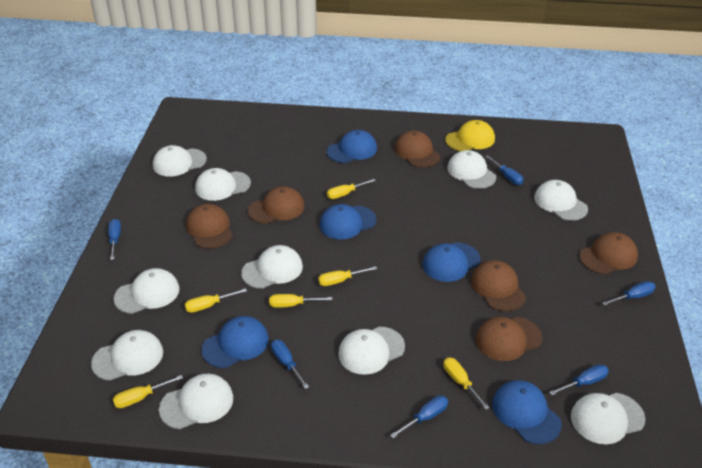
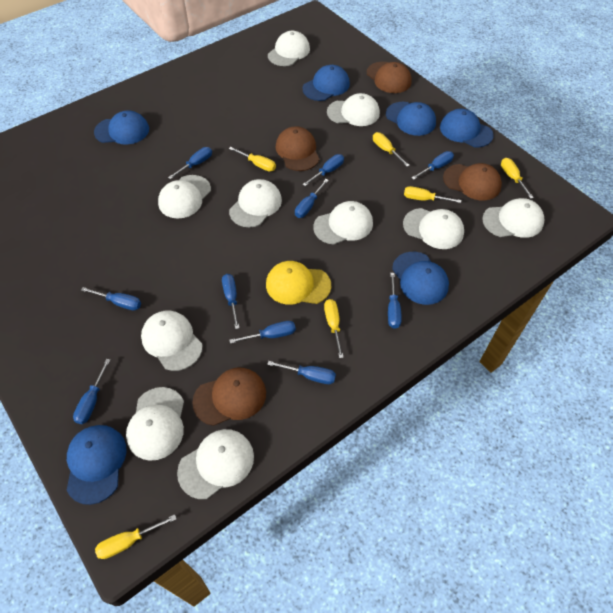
blue cap: [201,316,269,368] [319,204,377,239] [327,130,377,163] [423,243,481,282] [492,380,562,444] = 5 -> [66,425,126,505] [94,110,149,144] [303,65,350,101] [386,102,436,136] [392,252,449,305] [440,109,494,147] = 6
blue screwdriver: [108,219,121,260] [271,340,309,389] [390,396,448,438] [485,155,523,185] [549,364,609,395] [602,281,656,306] = 6 -> [73,359,110,424] [81,287,141,310] [168,147,212,179] [222,274,239,329] [229,321,296,344] [267,361,336,384] [295,179,329,218] [303,154,344,186] [388,273,402,329] [411,151,454,180] = 10
brown cap: [186,204,233,249] [248,186,304,224] [394,131,440,168] [471,260,526,311] [475,317,543,361] [579,232,638,274] = 6 -> [192,368,266,426] [276,126,320,171] [367,62,412,93] [443,163,502,200] = 4

